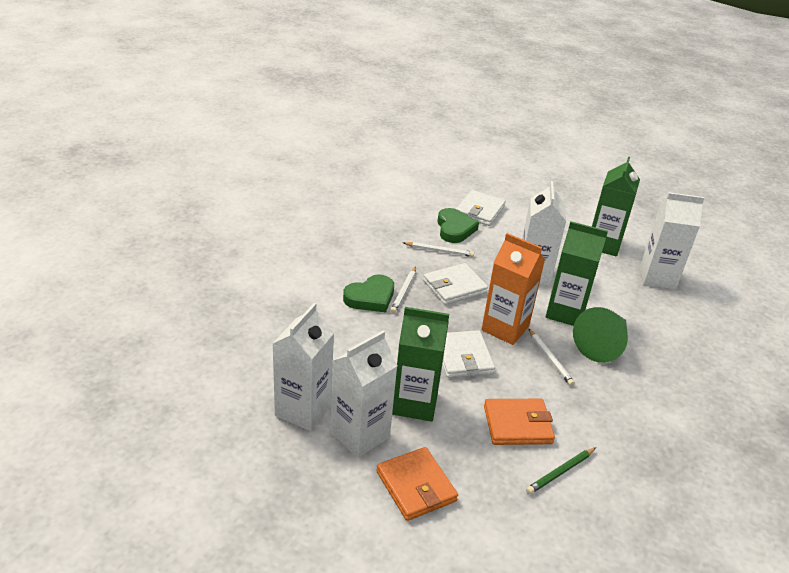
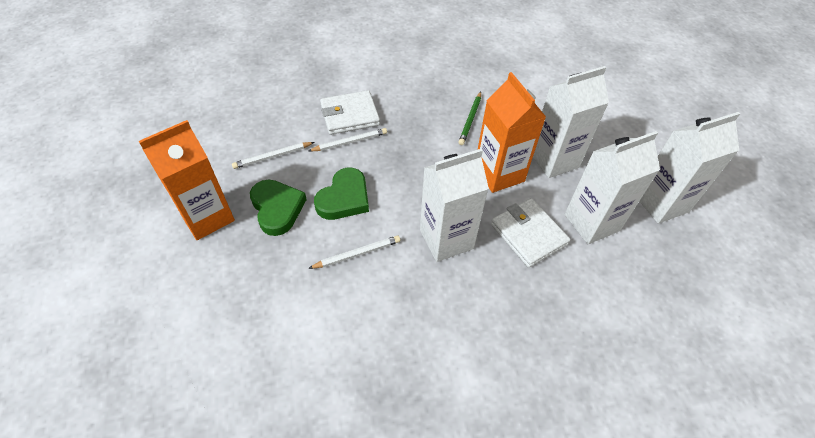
green carton: [392,307,449,422] [546,221,608,326] [592,157,640,256] = 3 -> none = 0
green cone: [573,307,628,363] = 1 -> none = 0
orange carton: [481,233,545,345] = 1 -> [139,120,235,240] [478,72,546,193] = 2
orange wallet: [376,447,458,521] [484,399,555,445] = 2 -> none = 0
white wallet: [423,263,488,305] [442,330,495,378] [456,190,506,226] = 3 -> [320,90,380,135] [491,198,571,268] = 2

